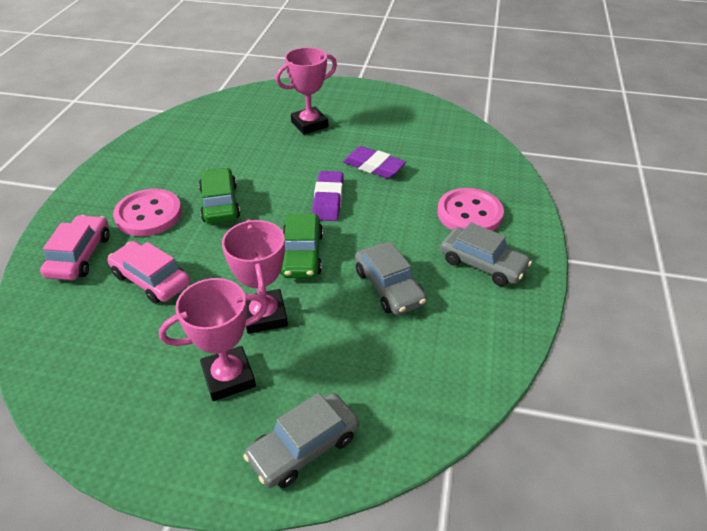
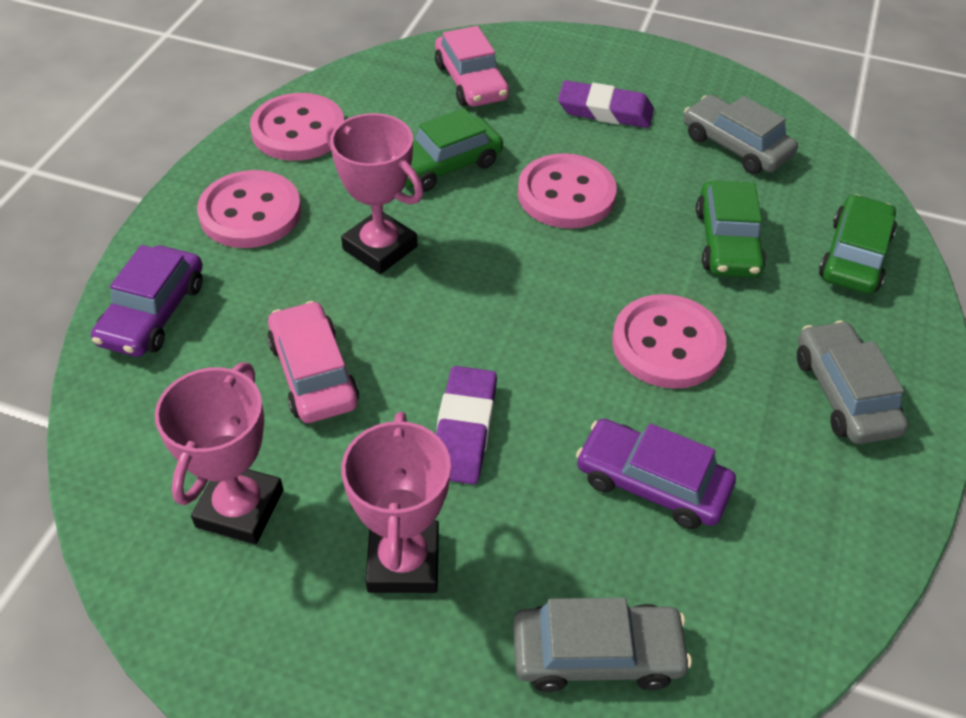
green car: [199,168,240,224] [280,214,323,278] = 2 -> [405,108,503,192] [696,180,766,278] [819,194,897,294] = 3
pink button: [113,189,182,236] [437,188,504,231] = 2 -> [197,170,301,248] [250,93,344,161] [518,153,617,229] [612,294,726,389] = 4
purple car: none = 0 -> [91,245,203,357] [576,419,736,529] = 2

